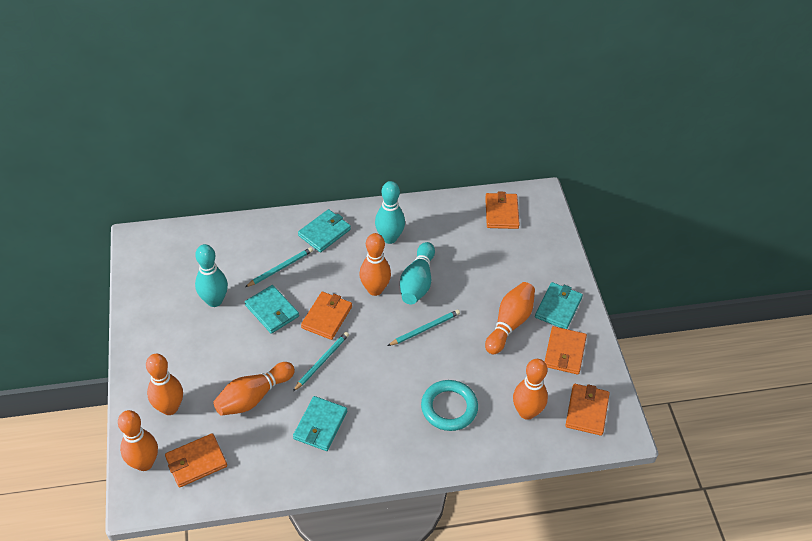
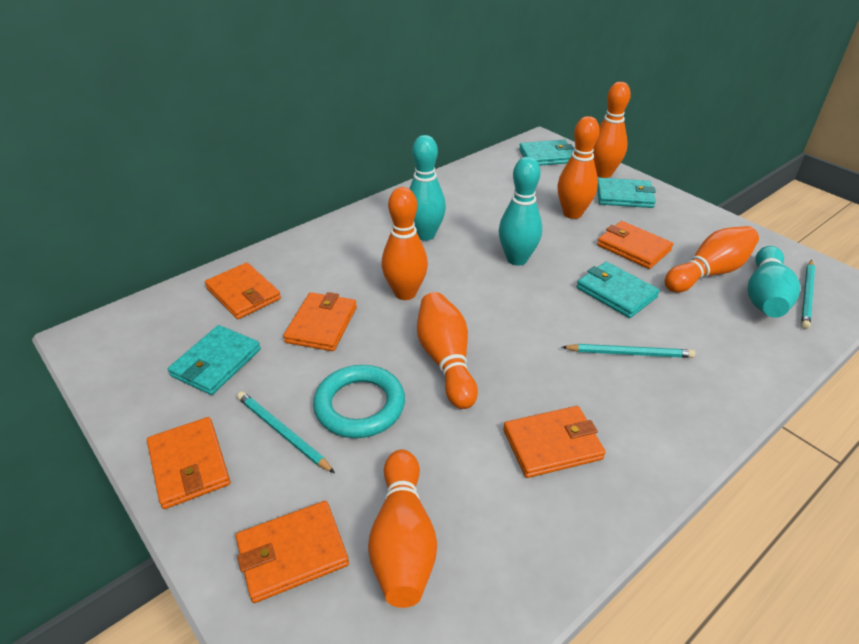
orange wallet: [165,433,227,488] [301,292,352,340] [485,192,520,229] [544,326,587,375] [565,384,610,436] = 5 -> [147,417,230,509] [205,263,281,319] [236,501,349,603] [283,292,357,351] [503,406,606,478] [597,221,673,269] = 6

